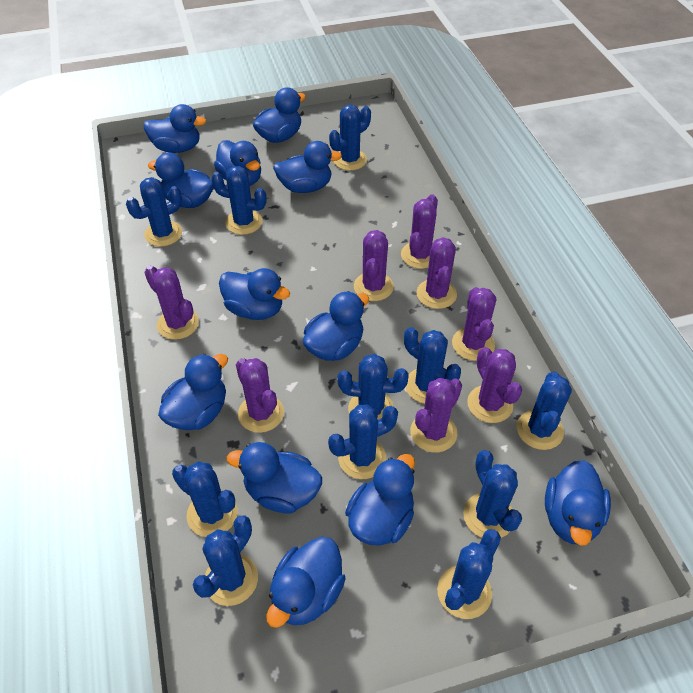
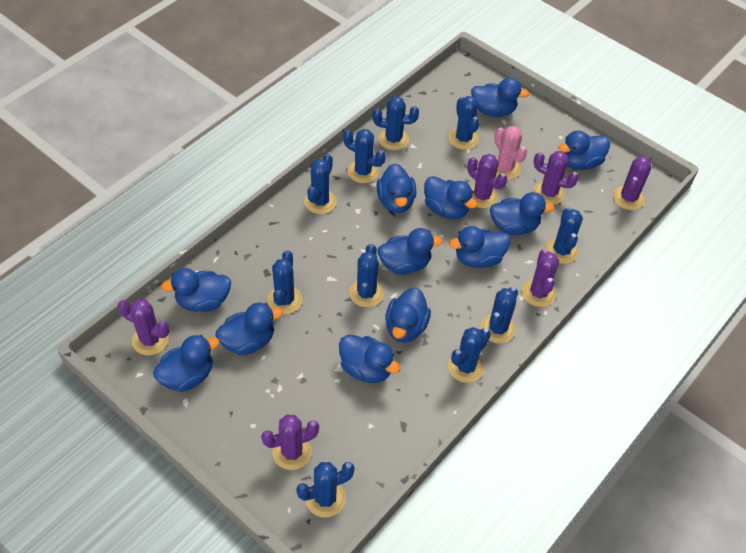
blue cactus: [126,177,182,246] [172,461,238,537] [193,516,258,606] [211,166,267,235] [328,405,398,479] [329,105,371,171] [337,354,409,420] [404,327,461,404] [437,529,501,619] [463,450,522,538] [517,371,572,450] = 11 -> [267,250,302,314] [296,462,355,518] [304,154,337,214] [343,129,386,183] [349,244,384,307] [373,96,419,150] [448,96,479,150] [448,327,491,383] [480,287,518,344] [545,207,583,264] = 10
pink cactus: none = 0 -> [494,126,527,180] = 1
purple cactus: [144,265,199,340] [236,358,284,433] [354,230,394,301] [401,194,438,269] [410,378,462,453] [417,237,457,309] [452,287,496,361] [467,347,522,423] = 8 -> [118,299,169,355] [261,414,319,470] [467,154,507,208] [522,249,559,307] [533,151,579,205] [613,156,651,210] = 6

